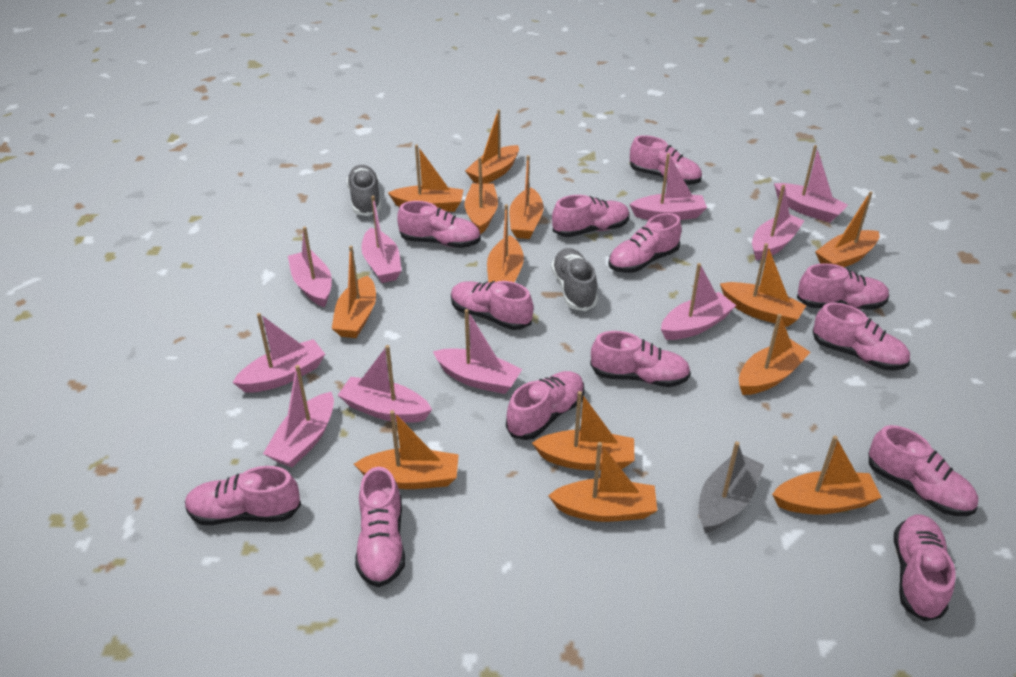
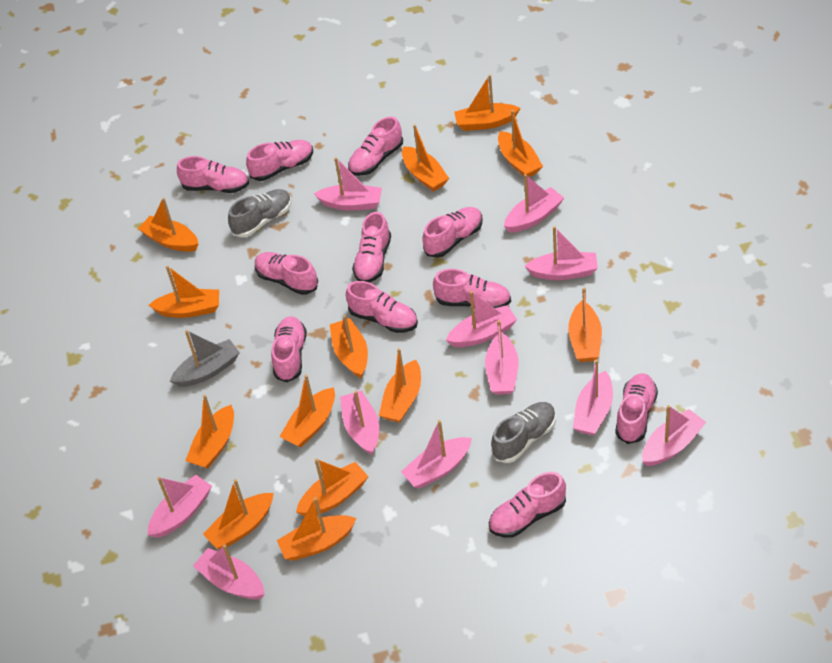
pink boat: [232,313,325,393] [263,365,334,468] [288,226,332,308] [338,345,432,423] [361,196,402,283] [433,309,522,394] [629,153,707,220] [661,263,737,340] [752,185,805,260] [774,145,848,223] = 10 -> [148,475,212,538] [193,544,265,599] [314,157,382,211] [340,390,379,455] [401,420,472,489] [446,291,517,347] [485,320,519,395] [504,174,564,233] [525,226,598,280] [573,360,613,435] [642,405,706,466] = 11
pink shoe: [185,466,301,525] [355,467,405,587] [397,201,481,248] [451,281,533,330] [506,371,585,440] [552,195,630,237] [590,331,691,387] [608,213,682,273] [630,135,702,185] [797,263,890,309] [813,302,910,370] [869,425,978,516] [894,515,956,622] = 13 -> [177,156,249,193] [246,140,313,181] [255,252,318,295] [271,316,307,382] [346,281,418,333] [348,117,403,176] [352,212,391,283] [422,207,482,258] [433,269,511,308] [489,472,566,538] [615,373,658,444] = 11

